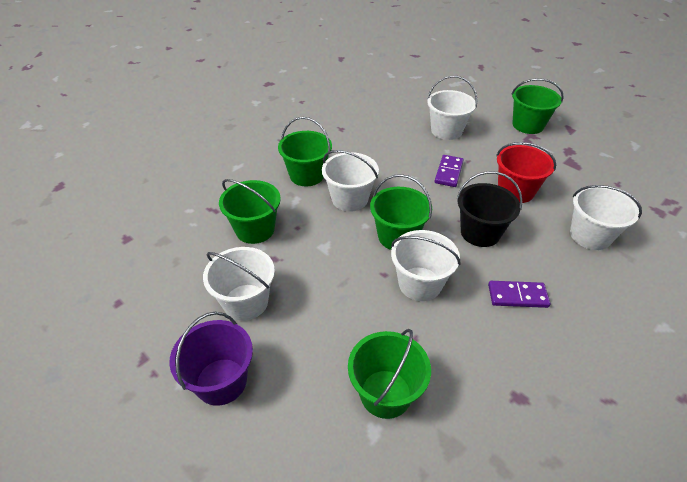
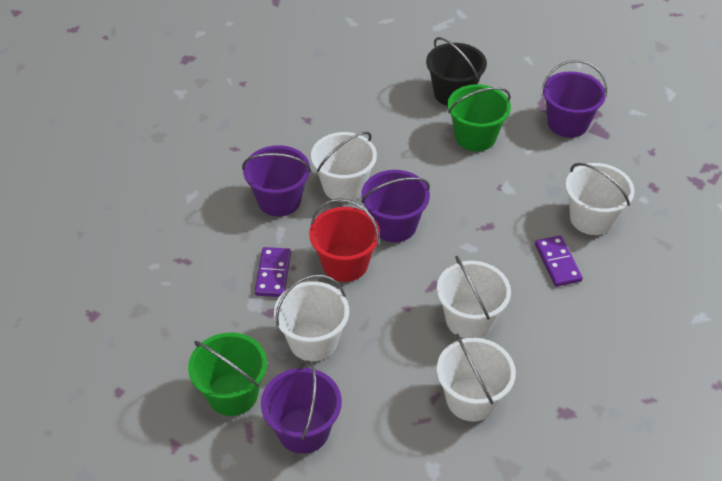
green bucket: [219,179,281,244] [278,117,332,186] [348,329,431,419] [370,174,432,250] [512,78,564,134] = 5 -> [188,332,267,416] [448,84,511,151] = 2
purple bucket: [169,312,253,406] = 1 -> [242,145,311,216] [261,360,342,454] [361,170,430,242] [542,60,607,138] = 4

